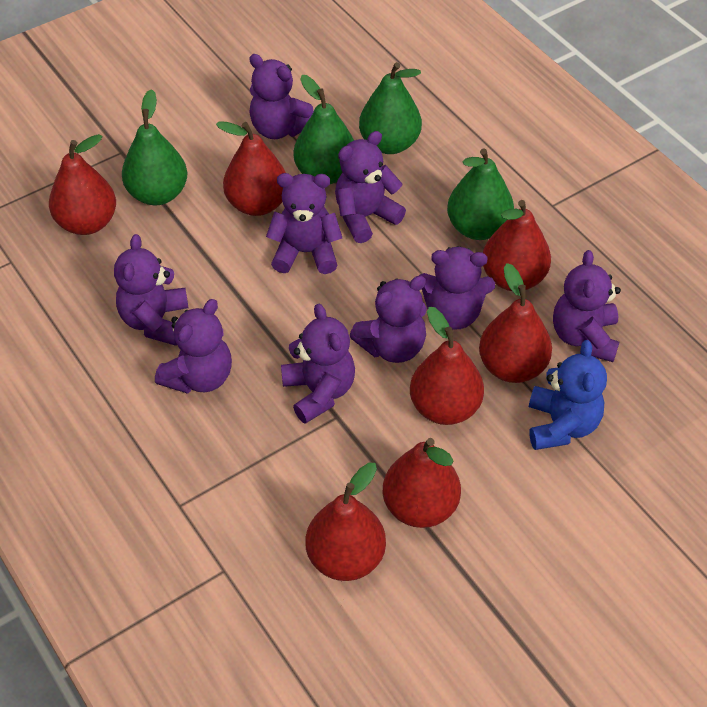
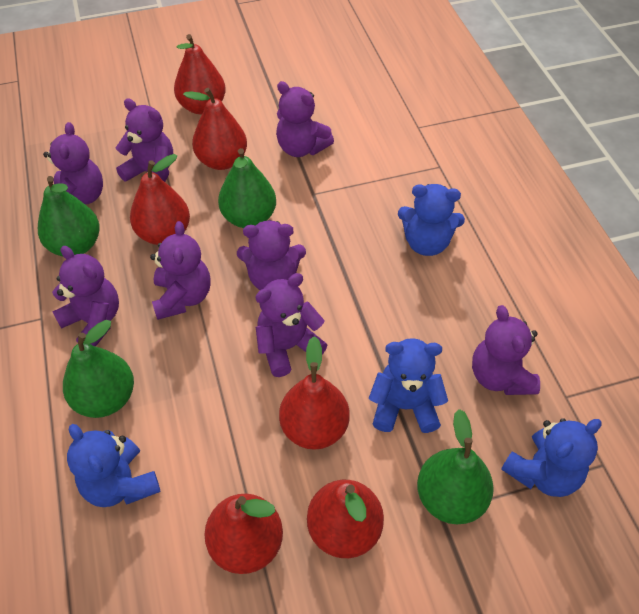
blue teddy bear: [529,340,607,450] = 1 -> [67,424,161,507] [369,338,448,433] [398,184,465,256] [501,418,602,497] = 4
purple teddy bear: [114,234,189,346] [155,299,232,394] [249,54,314,139] [266,173,342,274] [281,304,355,424] [335,131,406,243] [350,276,427,363] [419,246,495,330] [553,250,621,362] = 9 -> [43,122,103,205] [52,246,119,347] [116,98,173,182] [150,221,211,320] [237,220,306,290] [255,273,327,377] [276,81,334,157] [472,305,540,395] = 8
red pear: [49,134,116,235] [216,121,286,216] [305,463,386,581] [383,438,461,528] [410,307,484,425] [479,263,552,383] [483,200,551,291] = 7 -> [130,154,190,245] [174,34,226,114] [183,88,247,170] [204,494,283,574] [279,336,350,450] [307,480,384,558] = 6

